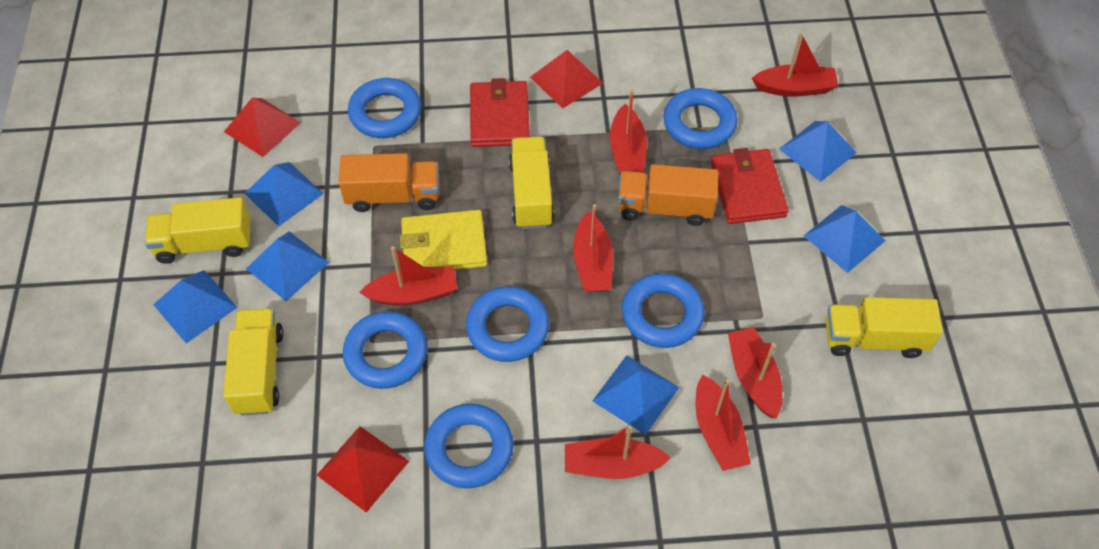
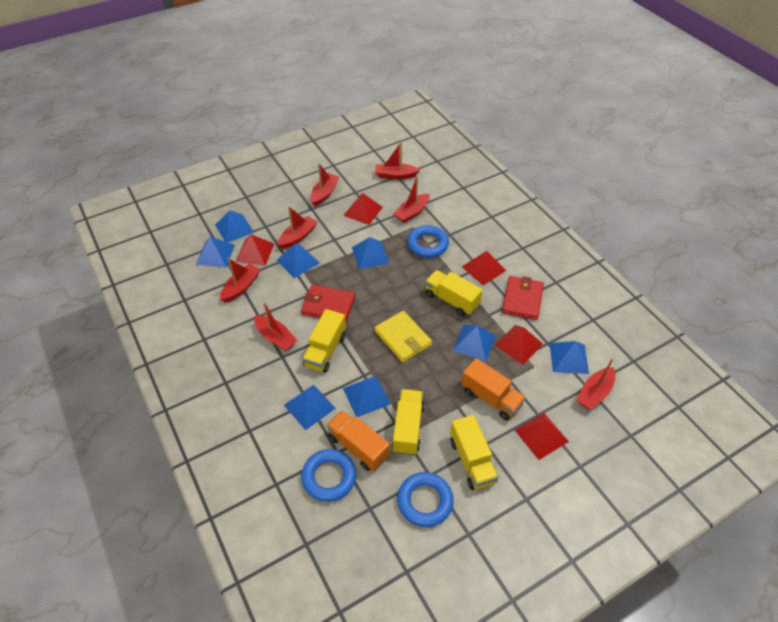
blue pyramid: [153,270,238,344] [244,162,324,226] [246,231,329,301] [593,355,679,435] [779,121,857,182] [804,205,886,273] = 6 -> [196,237,235,268] [215,210,254,242] [276,244,320,278] [284,384,336,430] [343,376,391,417] [352,237,389,269] [453,325,496,362] [550,341,589,374] = 8
blue ring: [343,311,428,389] [348,78,421,138] [424,404,513,488] [466,286,549,362] [622,273,705,348] [663,88,738,149] = 6 -> [301,449,356,502] [397,472,454,527] [407,225,449,258] = 3
red pyramid: [224,98,301,157] [317,426,409,512] [530,50,603,108] = 3 -> [235,235,274,266] [343,193,383,225] [462,251,506,285] [495,325,543,365] [515,413,569,460] = 5

